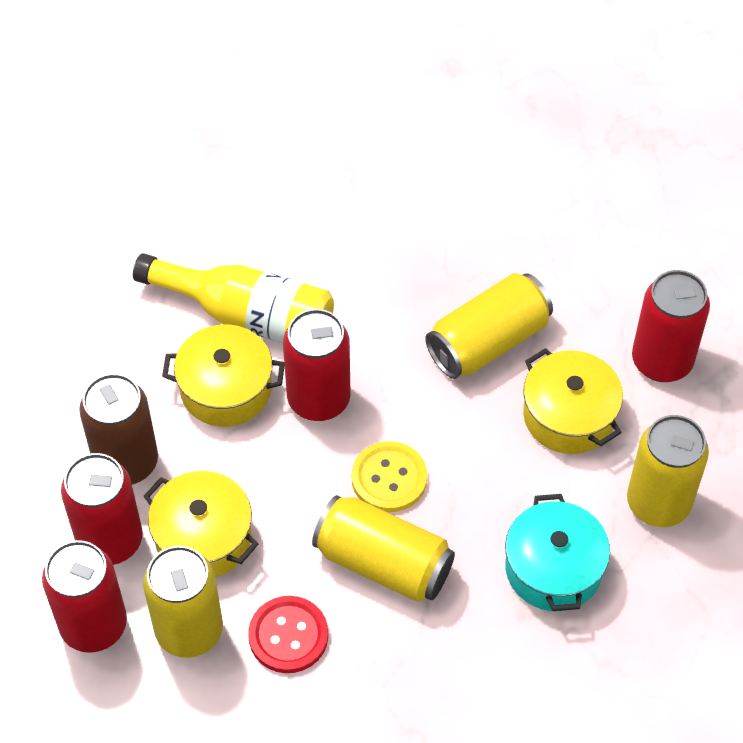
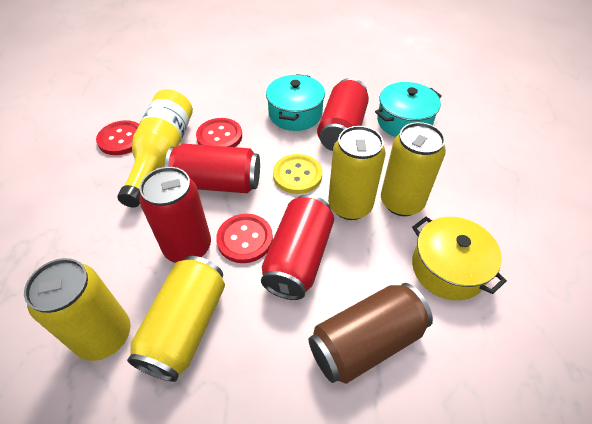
red button: [248,596,328,673] = 1 -> [96,120,139,155] [196,118,242,147] [216,214,273,263] = 3
turquoise pot: [505,494,610,611] = 1 -> [266,74,325,131] [375,82,442,137] = 2
yellow pot: [143,471,258,577] [162,324,285,427] [523,348,623,454] = 3 -> [412,217,507,300] = 1

